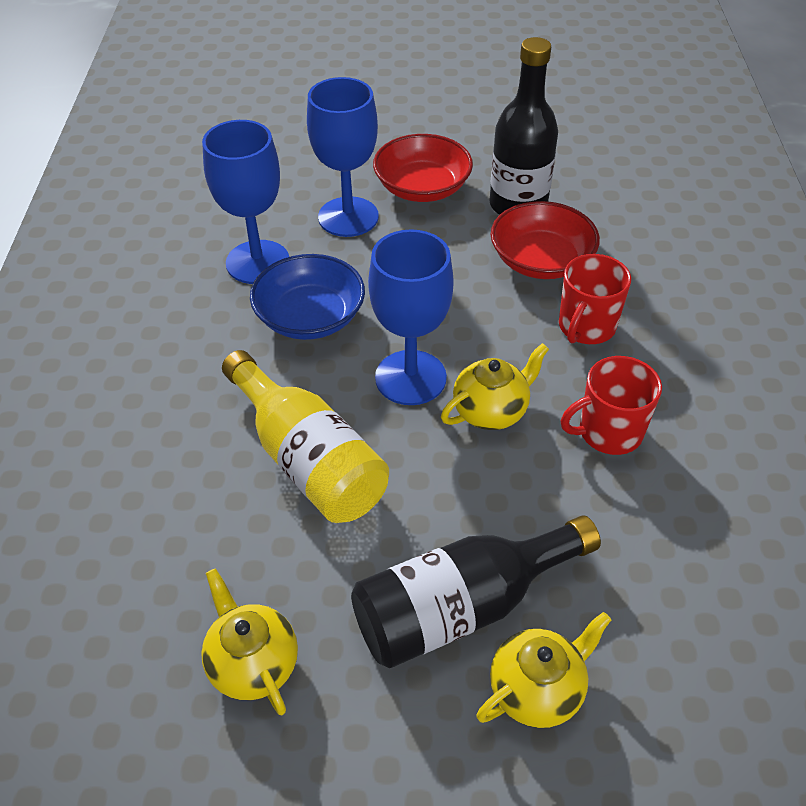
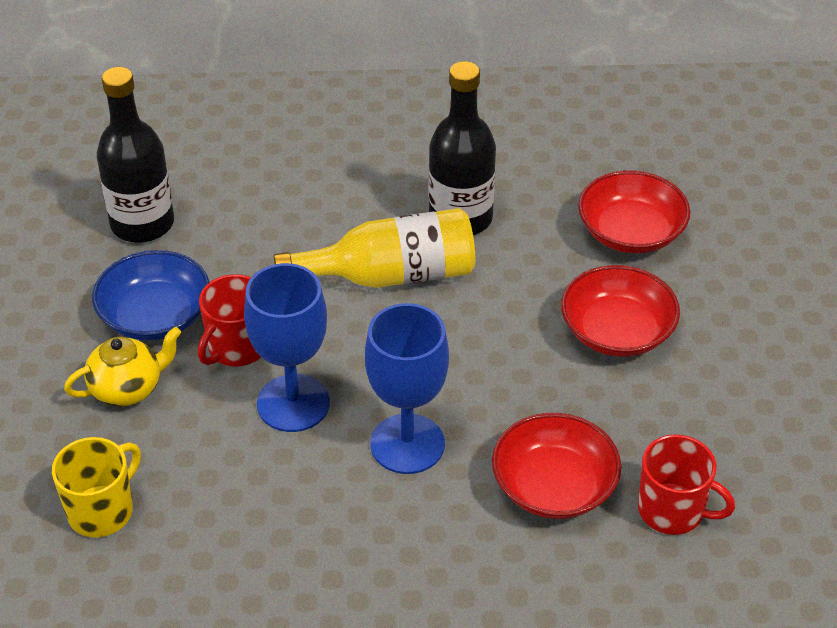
blue goblet: [202,120,289,284] [307,77,379,237] [368,229,454,405] = 3 -> [244,263,330,432] [365,303,449,474] = 2
red bowl: [373,134,473,202] [490,201,600,279] = 2 -> [492,413,621,519] [561,265,680,357] [578,170,690,254] = 3
yellow mug: none = 0 -> [52,437,141,537] = 1
yellow teapot: [201,568,298,715] [441,343,549,430] [476,612,611,728] = 3 -> [64,327,181,407] = 1

